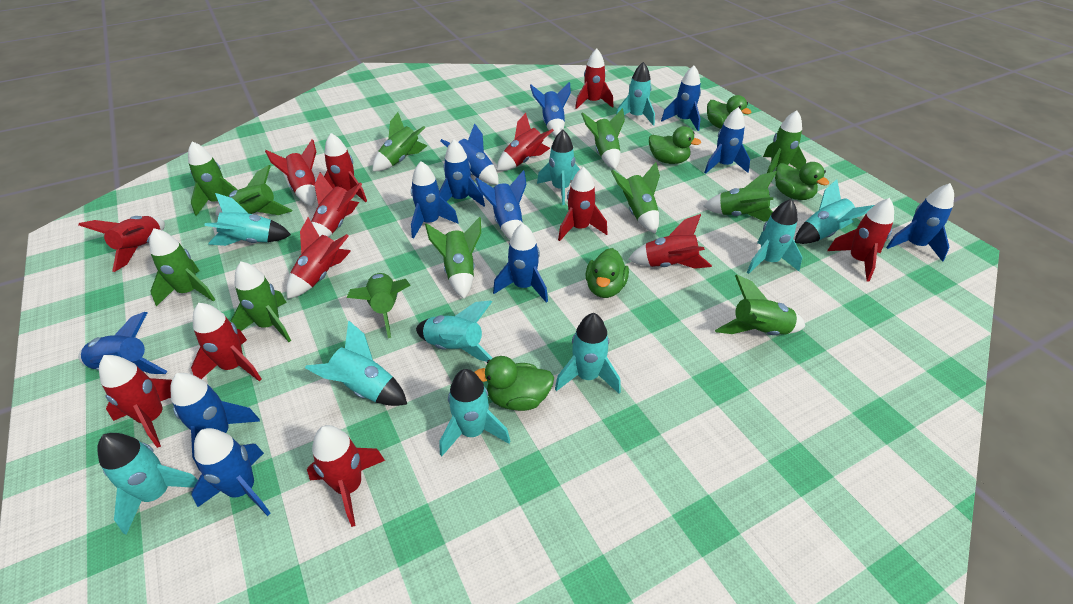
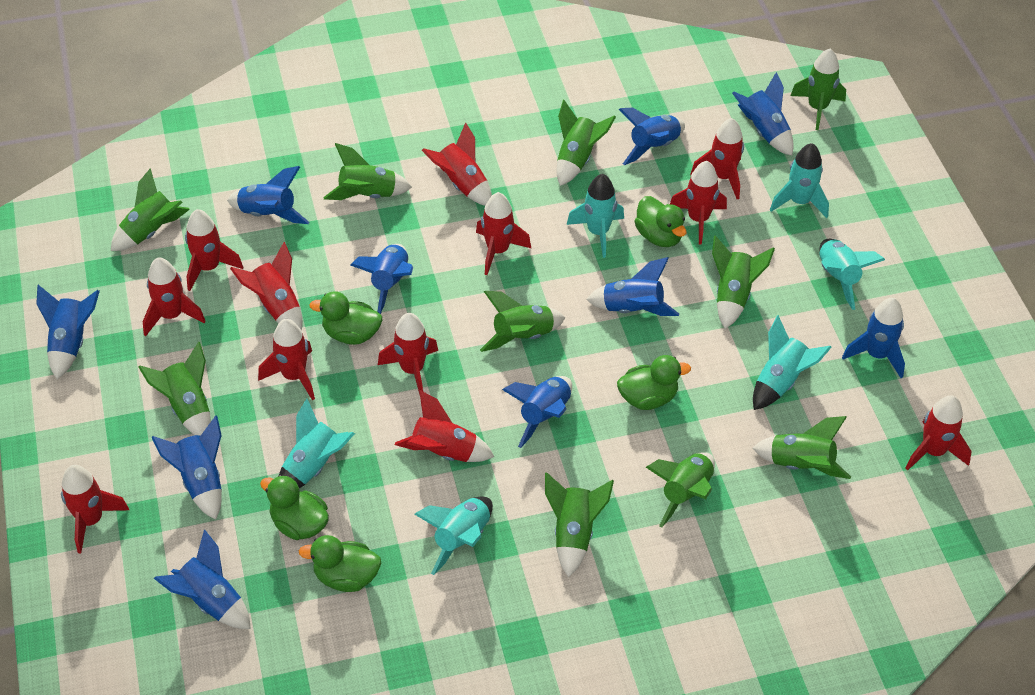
blue rocket: [78,312,168,374] [170,373,260,472] [192,428,271,516] [411,161,459,238] [439,139,485,206] [440,123,499,185] [475,170,527,240] [493,223,548,303] [530,82,571,137] [661,66,701,131] [704,107,750,174] [886,183,954,262] = 12 -> [36,285,100,379] [151,415,222,520] [154,530,251,629] [227,166,309,224] [351,244,413,314] [502,376,572,448] [586,257,679,316] [619,108,685,165] [732,72,794,156] [842,298,905,378] = 10
green rocket: [149,228,215,307] [188,141,238,216] [215,165,292,216] [231,262,291,342] [347,273,411,338] [373,112,427,171] [425,217,481,299] [581,108,625,169] [611,162,660,234] [703,171,777,222] [715,275,805,335] [763,110,806,173] = 12 -> [111,168,190,251] [138,342,211,436] [323,143,412,200] [480,291,565,352] [545,472,614,577] [557,100,616,186] [646,452,715,527] [712,235,775,329] [753,416,851,479] [790,49,846,130] = 10
red rocket: [78,216,165,272] [99,355,172,448] [191,303,261,381] [265,139,317,206] [286,217,351,299] [307,425,385,527] [311,172,362,237] [324,133,367,202] [497,113,554,171] [558,167,608,241] [575,49,613,109] [628,214,712,269] [827,198,894,282] = 13 -> [61,465,129,554] [143,257,206,336] [185,209,243,291] [230,242,303,331] [258,319,315,400] [378,313,438,394] [395,390,494,462] [422,122,492,206] [476,192,531,275] [670,161,727,245] [690,118,744,199] [905,395,972,471] = 12
turquoise rocket: [97,433,198,535] [204,193,291,246] [305,320,407,406] [416,300,492,362] [440,369,510,456] [537,130,580,205] [555,313,621,394] [616,62,655,126] [747,199,802,274] [795,179,874,244] = 10 -> [279,399,355,488] [414,497,493,575] [567,174,624,258] [753,315,832,410] [770,143,829,218] [819,239,885,310] = 6

